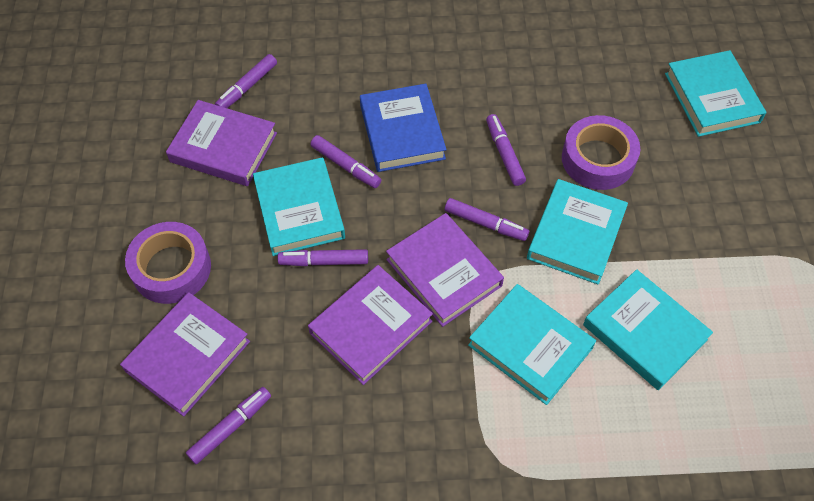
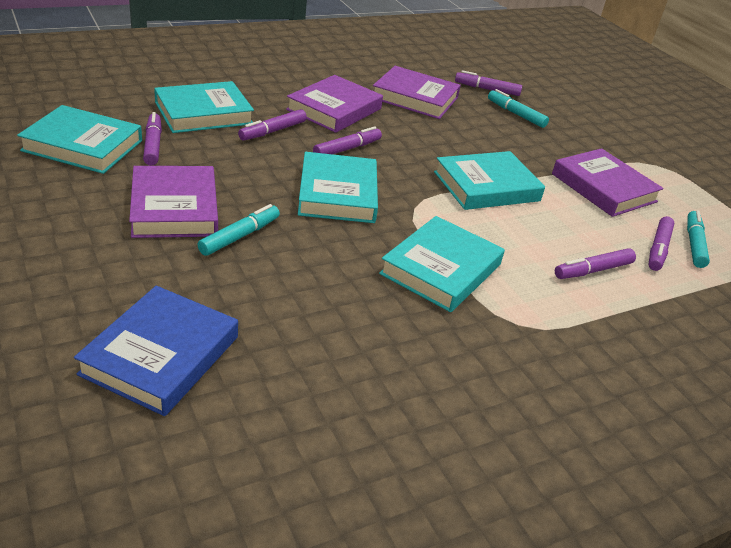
purple tape: [125,222,211,304] [562,115,640,190] = 2 -> none = 0
turquoise marker: none = 0 -> [198,204,280,256] [488,89,549,128] [687,210,710,268] = 3

